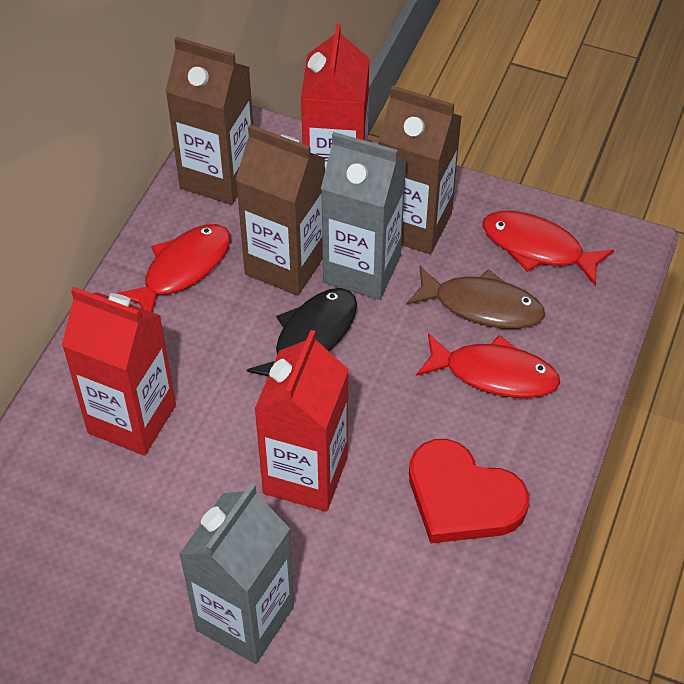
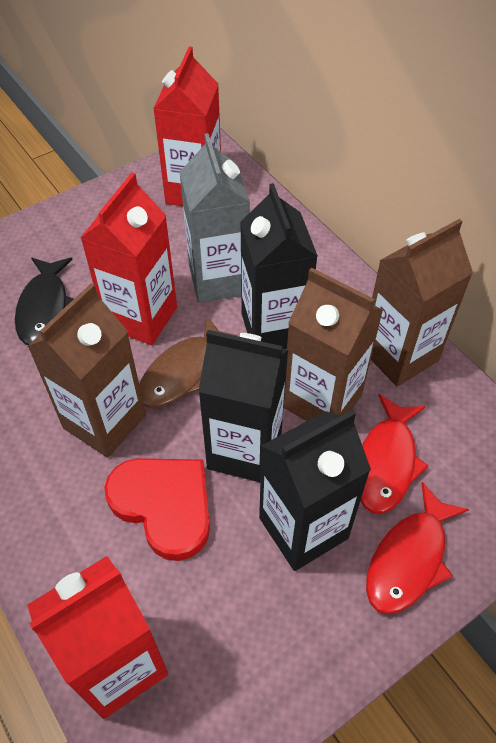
black carton: none = 0 -> [198,330,288,482] [240,183,318,349] [259,410,371,571] = 3
grey carton: [179,483,294,664] [321,132,407,300] = 2 -> [180,133,250,303] = 1
red fish: [115,224,230,312] [416,333,560,398] [482,211,614,286] = 3 -> [360,394,429,514] [366,482,469,614] = 2

